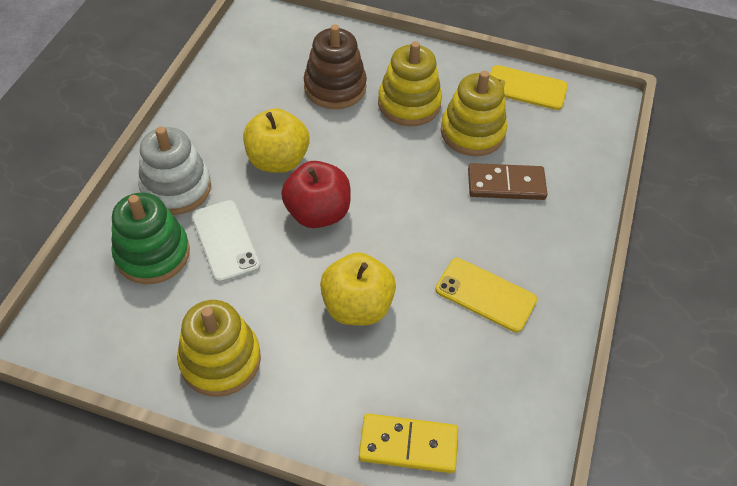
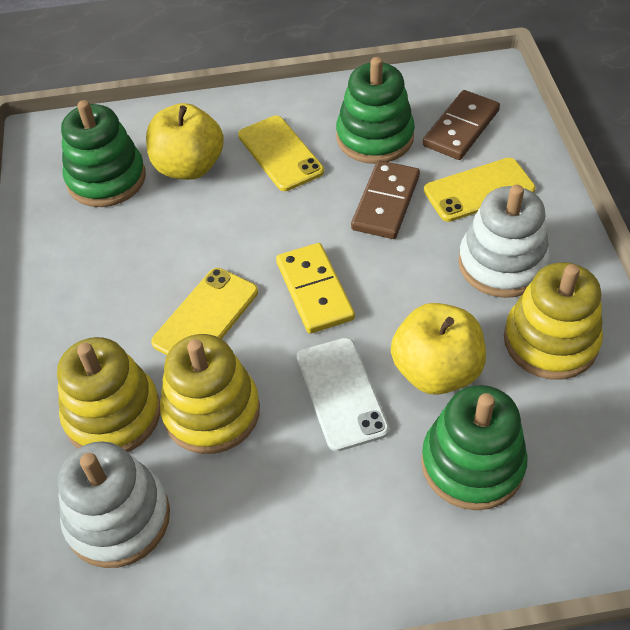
brown domino: [468,163,548,200] = 1 -> [351,160,420,239] [423,90,500,160] = 2
brown stacking toy: [304,24,367,109] = 1 -> none = 0
green stacking toy: [111,193,190,284] = 1 -> [61,100,146,207] [336,57,415,164] [421,385,528,510] = 3
red apple: [281,161,351,228] = 1 -> none = 0
white stacking toy: [138,127,211,215] = 1 -> [58,441,170,568] [458,185,550,298] = 2
yellow phone: [435,258,537,333] [490,65,568,110] = 2 -> [151,268,258,355] [238,116,324,191] [424,158,536,222] = 3

